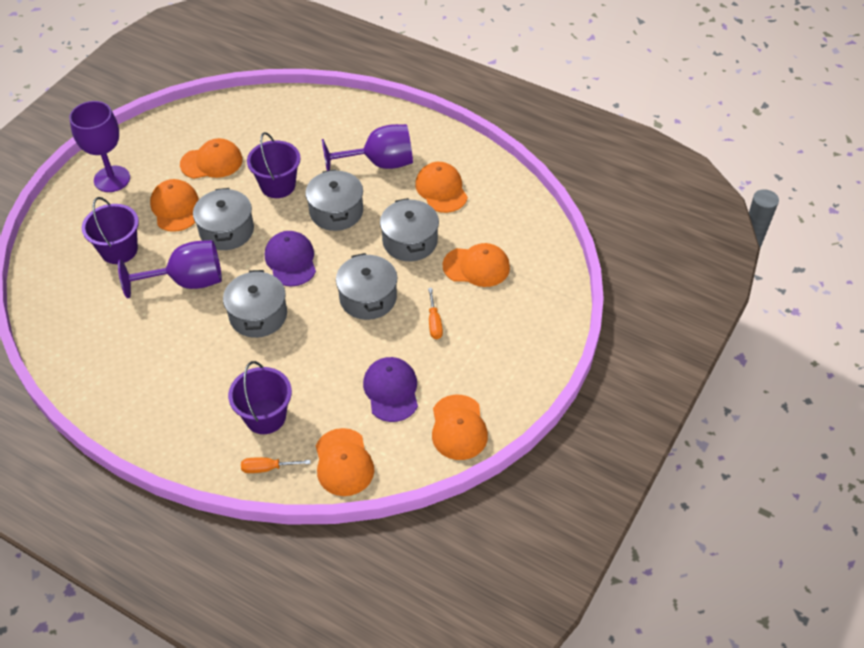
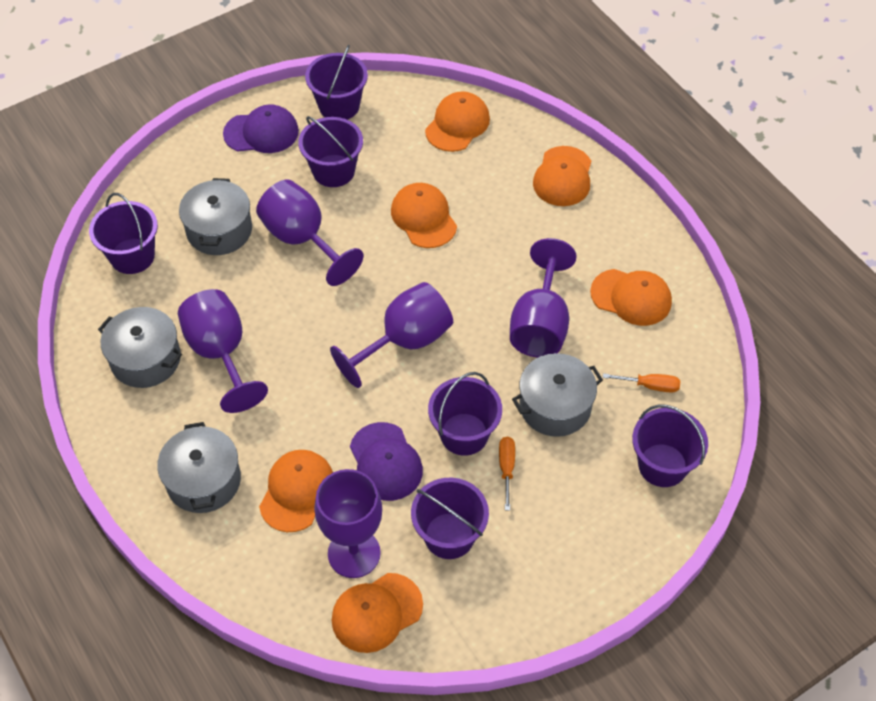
grey pot: [193,188,254,250] [223,270,287,338] [305,169,363,231] [336,253,397,320] [380,198,439,261] = 5 -> [98,307,182,388] [157,422,241,513] [179,178,252,255] [512,353,603,437] = 4
purple bucket: [82,197,139,264] [228,361,292,434] [247,132,301,198] = 3 -> [89,193,158,274] [298,116,363,187] [305,45,368,120] [411,478,489,559] [428,372,502,456] [632,405,708,487] = 6
purple goblet: [69,101,130,192] [118,240,222,298] [322,124,413,171] = 3 -> [178,289,268,413] [256,180,364,286] [314,469,382,578] [330,282,453,388] [510,238,577,357] = 5

